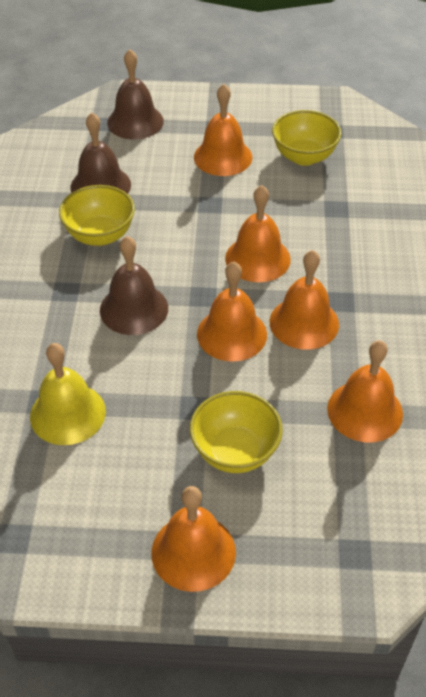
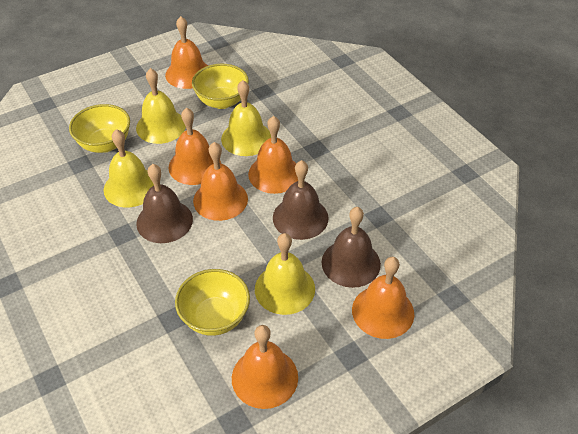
yellow bell: [30,343,106,445] = 1 -> [104,129,154,208] [136,68,186,144] [221,80,271,156] [255,233,315,315] = 4

